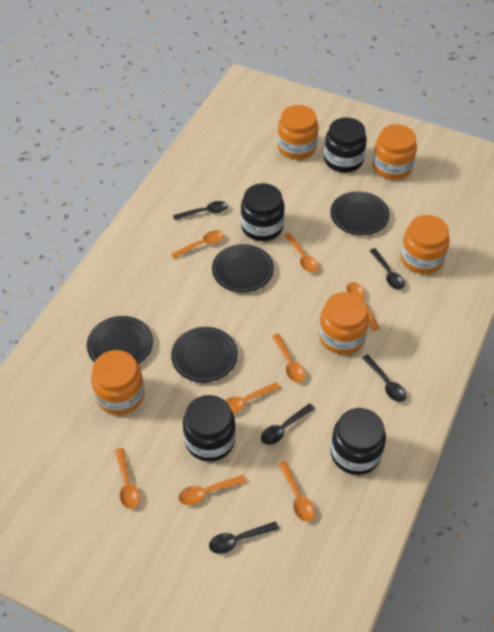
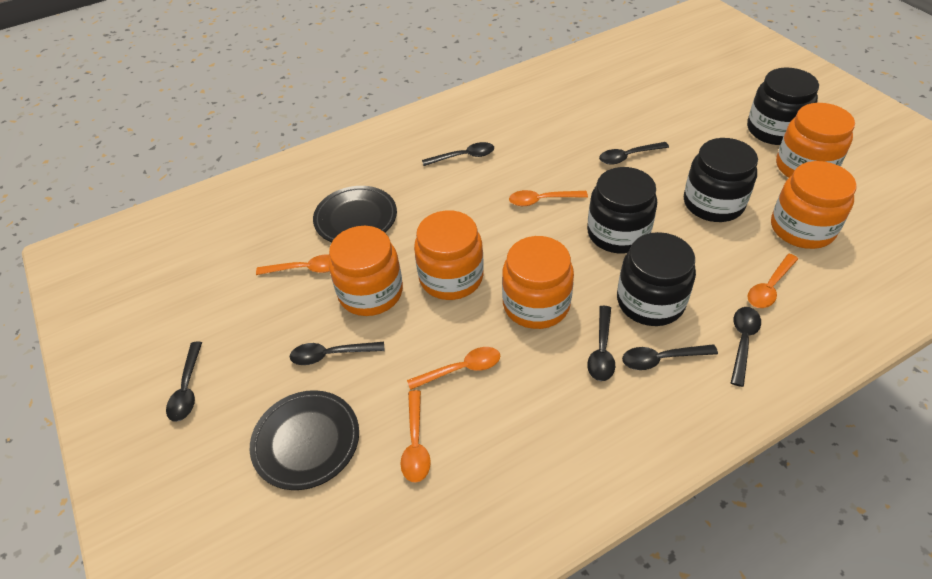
black plate: [87,316,153,365] [171,327,238,383] [212,244,274,293] [330,191,390,235] = 4 -> [250,390,359,490] [313,186,397,242] = 2
black spoon: [173,201,228,220] [209,521,279,554] [261,403,315,445] [362,354,406,402] [369,248,405,290] = 5 -> [166,341,202,422] [289,342,385,365] [422,142,494,166] [587,306,615,381] [599,142,669,165] [622,344,718,370] [731,307,761,387] = 7
orange spoon: [115,448,140,509] [171,230,224,259] [178,475,246,505] [225,382,280,414] [272,333,305,382] [278,461,315,522] [284,233,318,272] [347,282,380,331] = 8 -> [256,255,330,275] [401,390,431,483] [407,347,500,390] [509,190,588,206] [747,254,798,308] = 5

